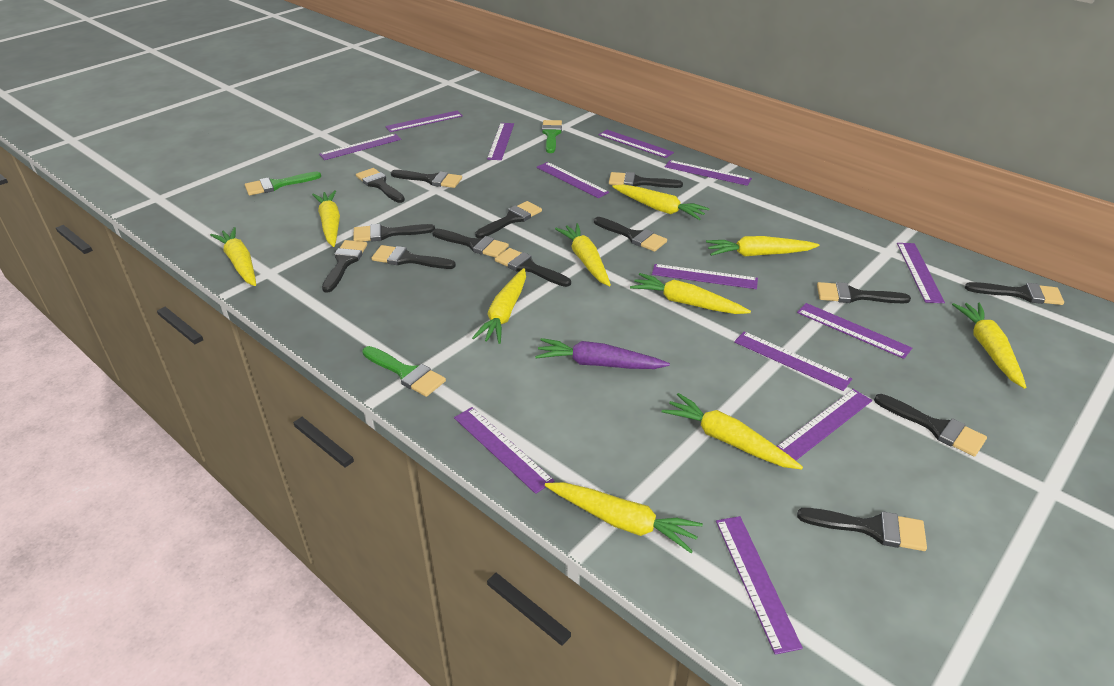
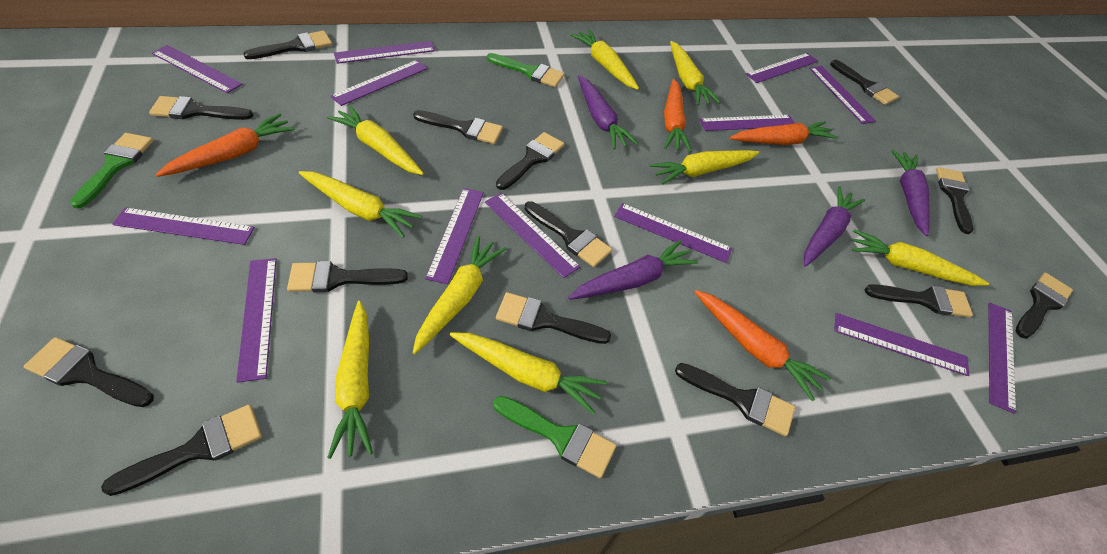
orange carrot: none = 0 -> [155,113,295,177] [664,79,692,152] [695,290,831,401] [730,121,838,145] = 4
purple carrot: [535,338,670,369] = 1 -> [568,240,699,300] [578,75,638,149] [804,186,865,267] [891,150,930,236] = 4
yellow carrot: [210,227,256,286] [312,190,340,247] [472,268,526,344] [545,482,703,553] [555,223,611,286] [612,184,710,220] [630,273,751,314] [662,393,803,469] [706,236,819,257] [952,303,1026,389] = 10 -> [299,171,422,238] [327,105,424,175] [327,301,373,459] [413,236,507,354] [450,332,607,415] [570,29,639,90] [650,150,759,185] [670,41,721,105] [852,229,989,286] = 9

